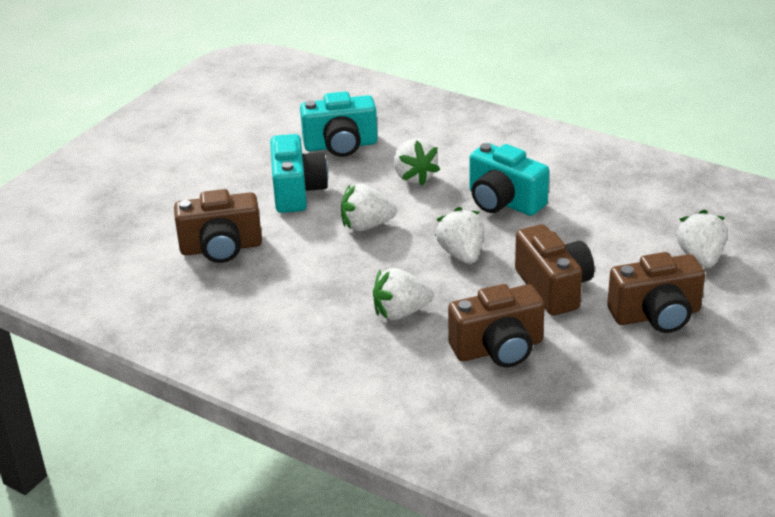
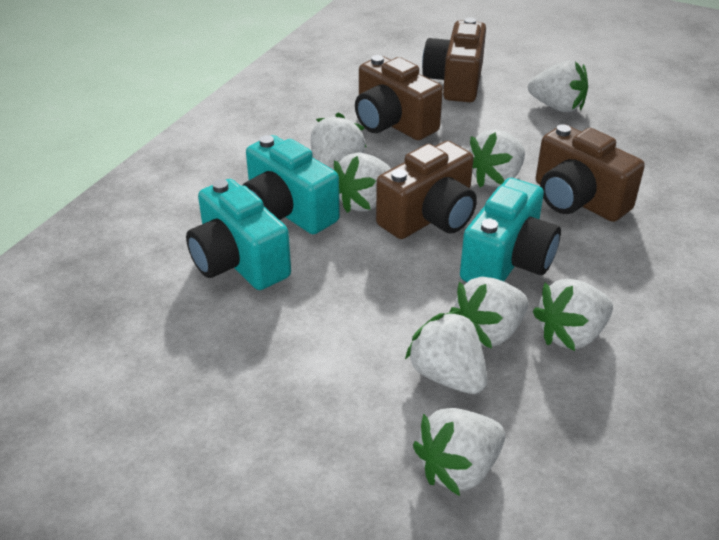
white strawberry: [341,183,397,231] [373,268,434,320] [394,138,440,186] [435,207,484,264] [676,210,728,268] = 5 -> [311,112,366,170] [334,153,391,213] [405,310,487,394] [413,408,505,496] [449,277,528,349] [469,129,525,187] [528,60,588,112] [533,278,613,351] = 8

